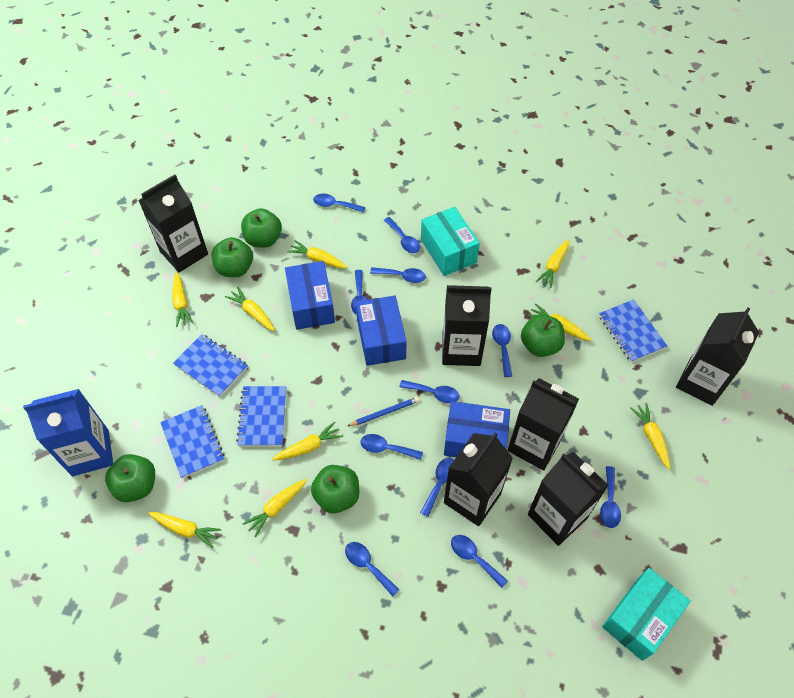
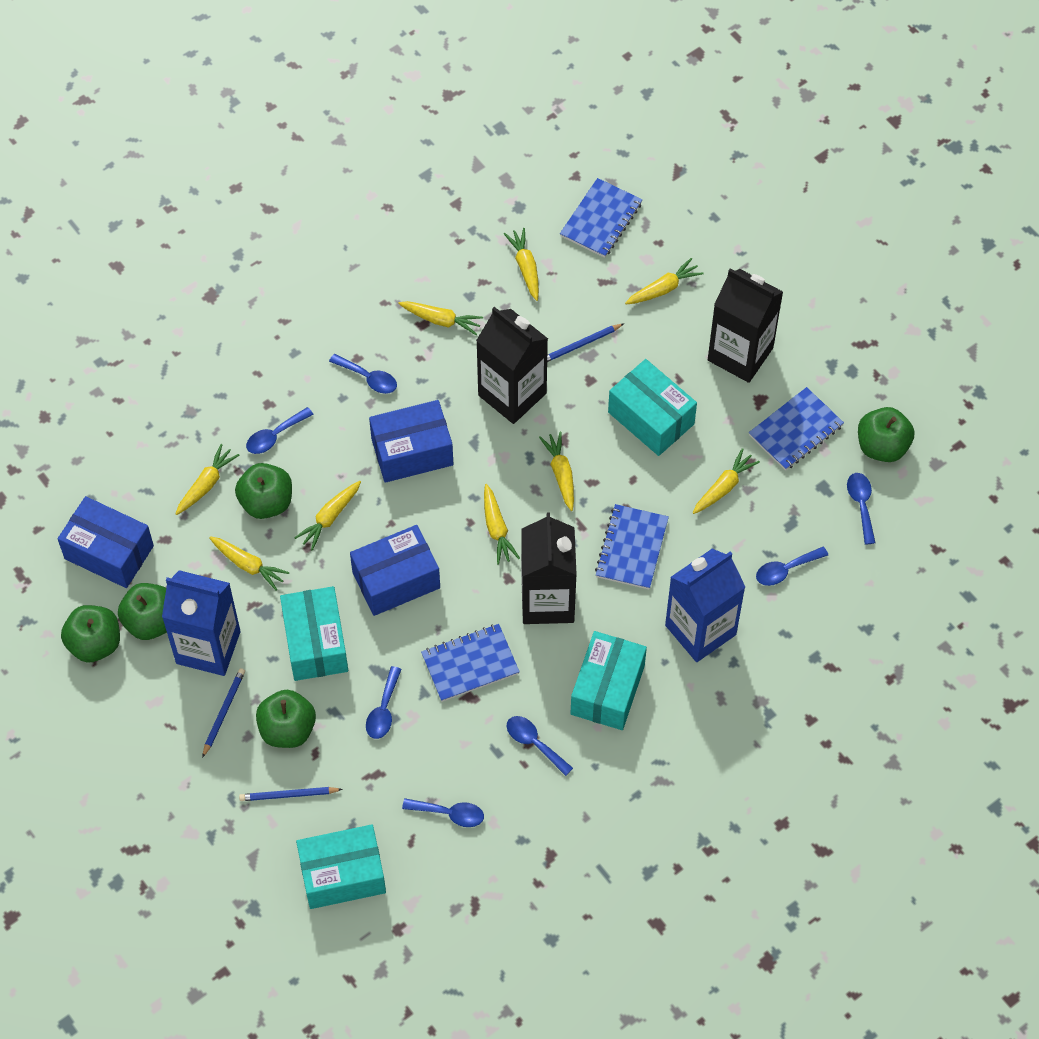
black carton: [138,174,208,273] [442,285,491,366] [444,432,513,526] [508,378,579,471] [528,452,609,546] [676,307,759,406] = 6 -> [476,307,548,424] [521,512,577,624] [708,268,783,383] = 3
blue carton: [23,389,113,476] = 1 -> [162,570,241,676] [665,549,745,662] = 2
blue pencil: [348,397,419,426] = 1 -> [202,668,245,758] [239,787,343,801] [547,323,624,362] = 3
blue spoon: [313,194,365,213] [345,542,399,597] [351,270,367,315] [360,434,423,460] [370,267,426,283] [384,217,420,253] [399,380,460,403] [420,458,454,517] [451,535,508,588] [492,324,512,377] [600,466,621,528] = 11 -> [246,407,314,454] [329,354,397,394] [366,666,402,739] [402,798,484,827] [507,716,573,776] [756,547,828,586] [847,473,875,545] = 7
turquoise box: [421,207,480,276] [602,568,691,661] = 2 -> [280,586,348,681] [296,824,386,909] [570,631,647,730] [608,359,697,456] = 4

